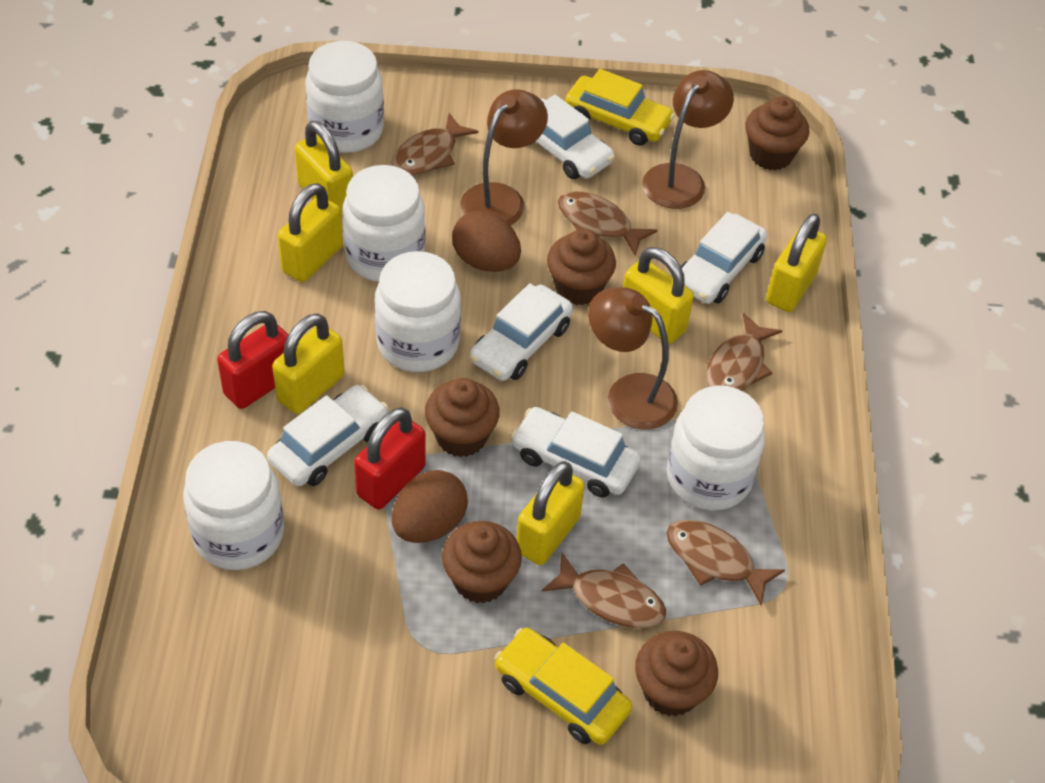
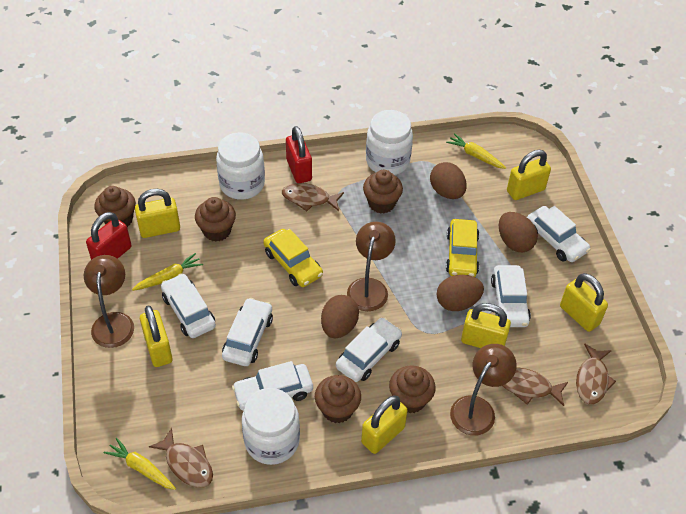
brown egg: [392,470,468,543] [452,211,521,272] = 2 -> [321,295,359,338] [430,162,467,199] [437,275,484,311] [499,212,538,252] = 4
brown fish: [391,113,478,176] [542,553,666,628] [558,191,657,256] [666,519,785,606] [706,313,782,391] = 5 -> [149,427,213,488] [282,183,344,211] [502,367,568,406] [576,343,616,405] = 4
white car: [267,385,389,486] [470,283,573,381] [511,407,641,498] [530,95,615,179] [681,212,768,304] = 5 -> [161,273,216,338] [222,298,273,366] [232,361,313,410] [336,318,402,382] [491,265,531,327] [527,206,591,262] = 6
white jar: [183,441,284,570] [305,41,384,153] [342,165,425,282] [375,251,461,372] [667,386,765,511] = 5 -> [216,132,265,200] [242,388,300,465] [366,110,413,175] = 3
yellow carrot: none = 0 -> [103,438,176,490] [132,253,203,291] [446,133,506,169] = 3

